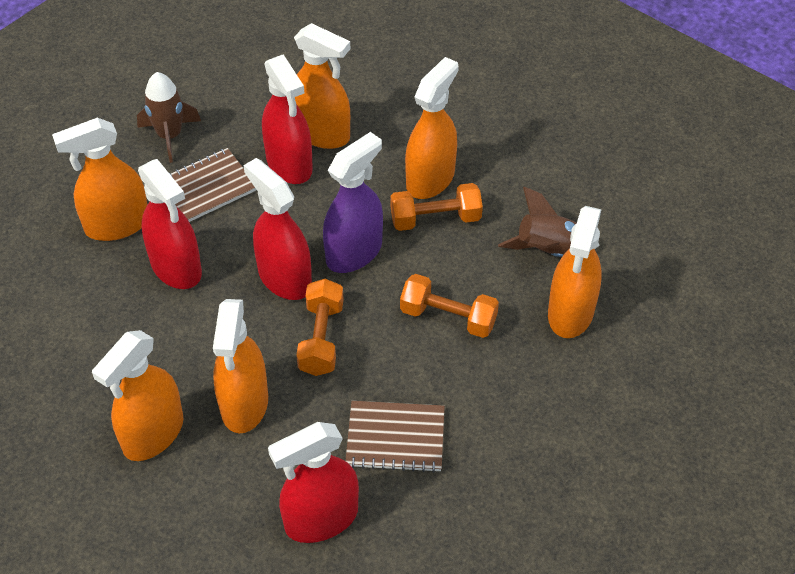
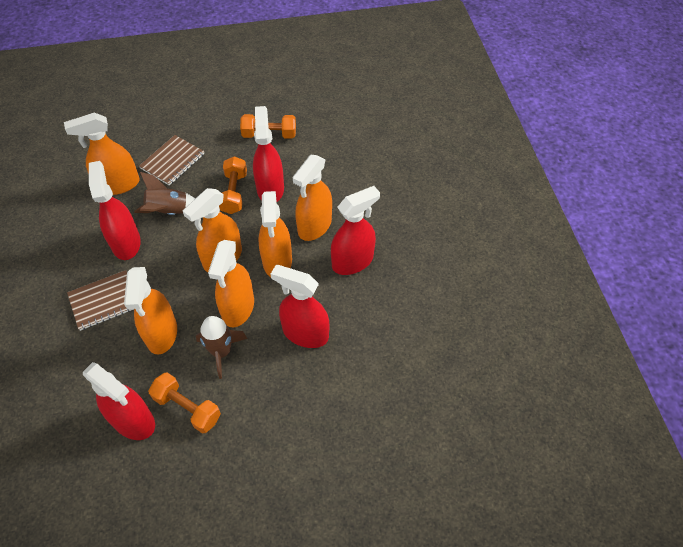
purple spray bottle: [323,132,383,273] = 1 -> none = 0
red spray bottle: [138,159,202,289] [244,158,312,300] [262,54,313,184] [268,422,359,543] = 4 -> [83,362,155,440] [89,161,141,260] [253,106,284,202] [271,265,329,348] [331,186,380,275] = 5

